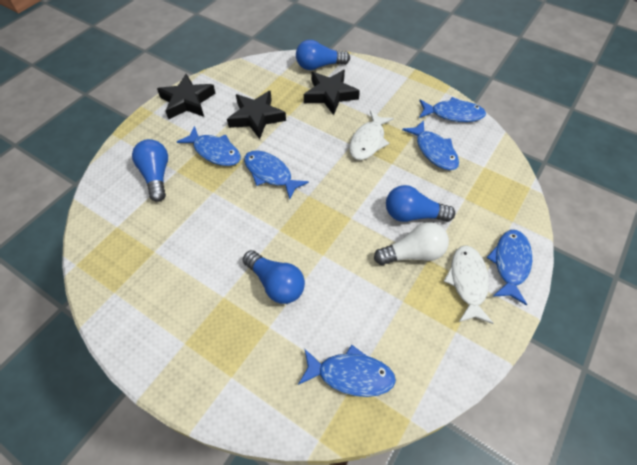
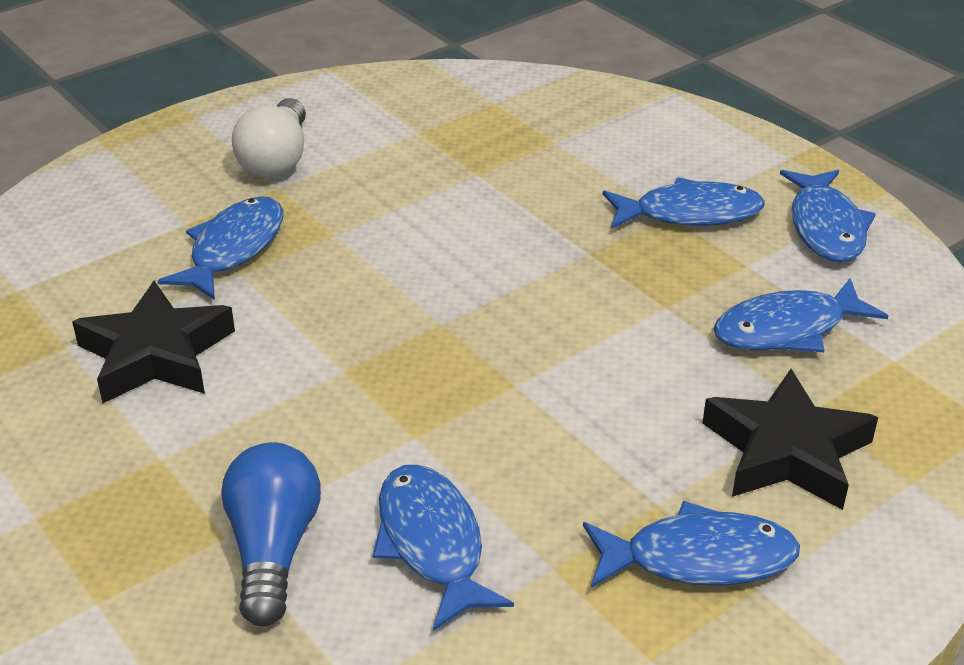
black star: [157,74,216,119] [227,91,286,139] [304,70,360,115] = 3 -> [72,281,235,403] [703,369,878,510] = 2
blue light bulb: [132,139,168,202] [243,250,305,304] [296,40,350,70] [386,185,455,222] = 4 -> [221,442,321,626] = 1
white fish: [349,111,394,160] [444,245,494,324] = 2 -> none = 0

